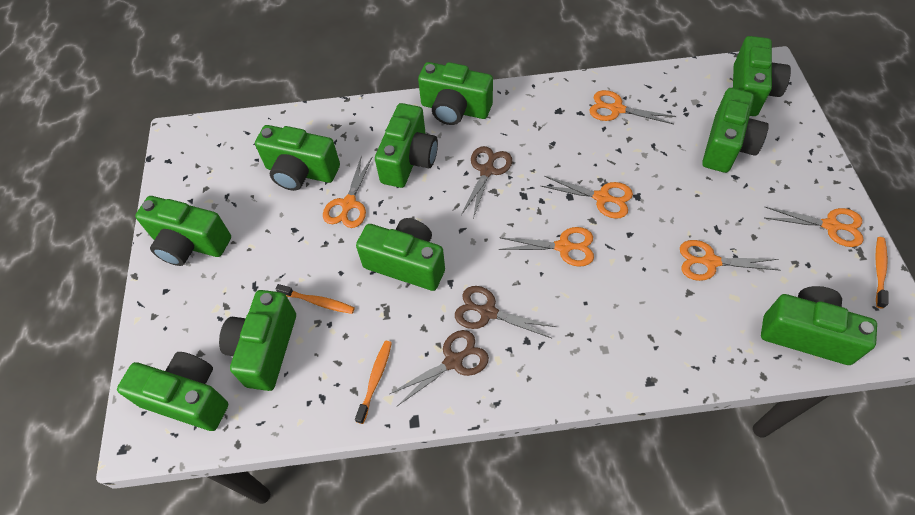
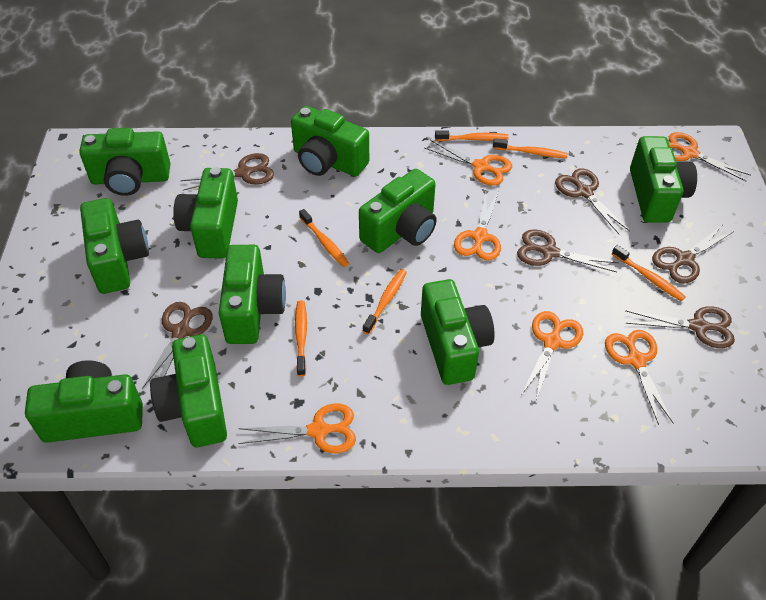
brown scissors: [390,330,489,406] [455,286,556,338] [461,146,512,218] = 3 -> [142,302,213,389] [180,153,274,191] [517,230,618,272] [555,168,630,234] [626,306,735,348] [652,225,734,283] = 6
orange toothbrush: [275,284,355,314] [355,341,392,424] [875,237,888,309] = 3 -> [295,301,307,376] [299,209,349,267] [363,269,407,334] [435,130,509,141] [493,138,568,158] [612,245,686,301] = 6

